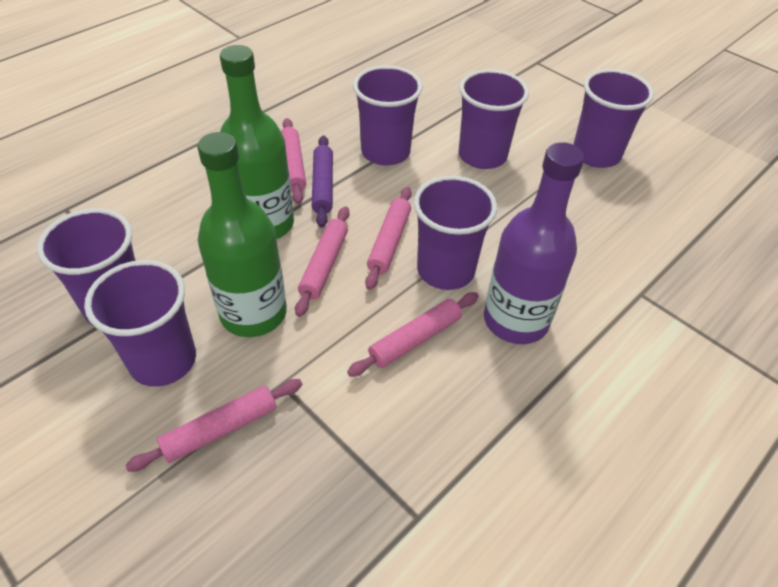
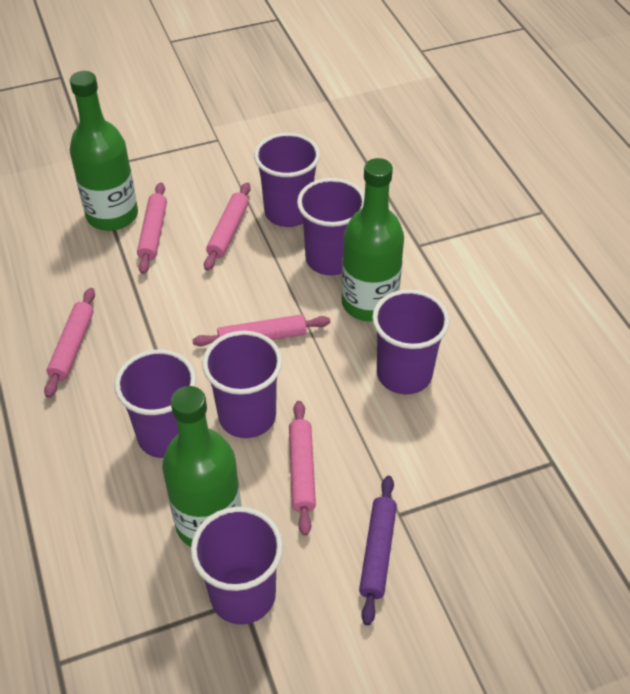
green bottle: [197,132,287,337] [220,45,294,239] = 2 -> [70,71,138,231] [162,386,242,547] [341,158,404,322] = 3
purple bottle: [484,142,584,344] = 1 -> none = 0

